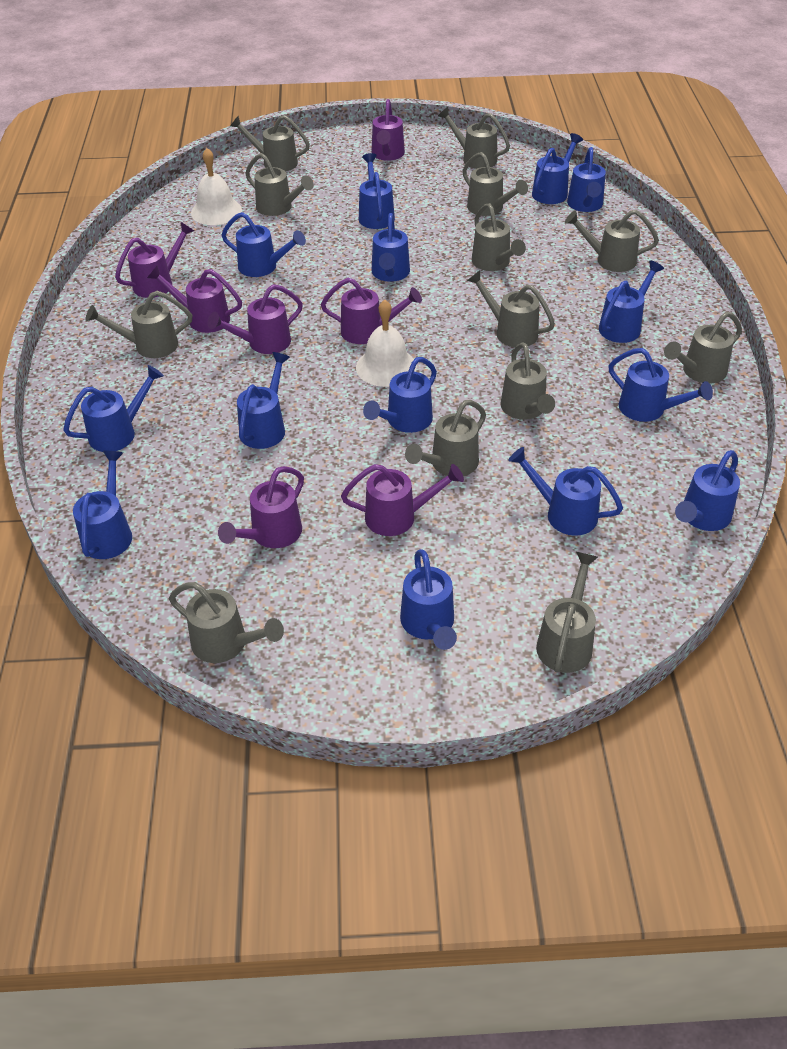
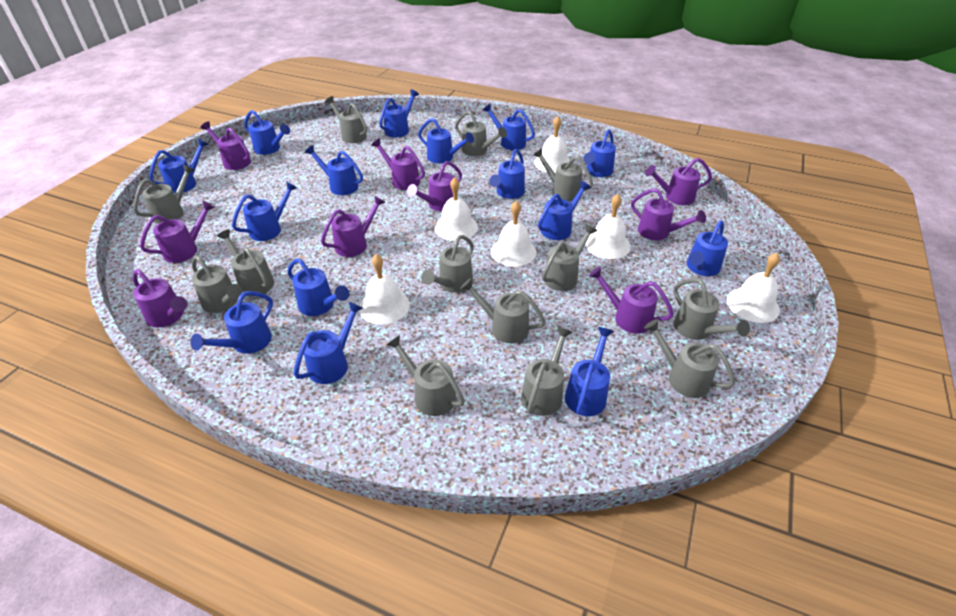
blue watering can: [63,365,164,452] [73,451,132,559] [222,212,306,277] [237,352,290,449] [359,153,395,229] [363,357,437,433] [372,213,410,282] [400,549,457,650] [508,447,623,536] [532,133,583,204] [567,147,606,212] [599,260,664,343] [608,348,713,422] [675,450,740,531] = 14 -> [149,138,209,193] [190,291,273,354] [232,181,297,241] [244,110,290,155] [287,258,349,316] [294,302,363,384] [305,145,363,195] [379,89,419,137] [418,118,474,164] [483,104,535,150] [489,149,525,199] [538,181,591,240] [565,327,614,416] [583,129,616,177] [687,221,728,276] = 15
purple watering can: [115,222,194,298] [147,266,242,333] [207,284,303,354] [218,466,304,548] [321,278,422,344] [341,464,464,536] [372,99,405,161] = 7 -> [133,269,187,327] [140,201,215,263] [200,121,251,170] [321,196,386,257] [371,138,425,190] [407,161,462,211] [589,267,674,333] [631,188,706,240] [645,158,712,205] = 9
white bell: [191,148,242,225] [356,300,417,387] = 2 -> [359,254,410,325] [435,177,478,241] [491,201,536,267] [534,116,570,173] [585,194,631,259] [727,253,780,323] = 6

